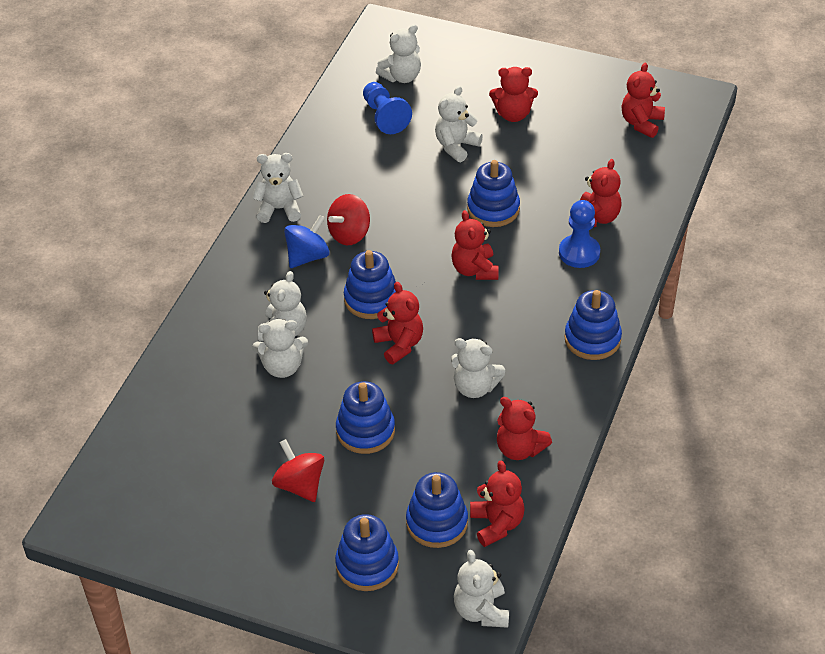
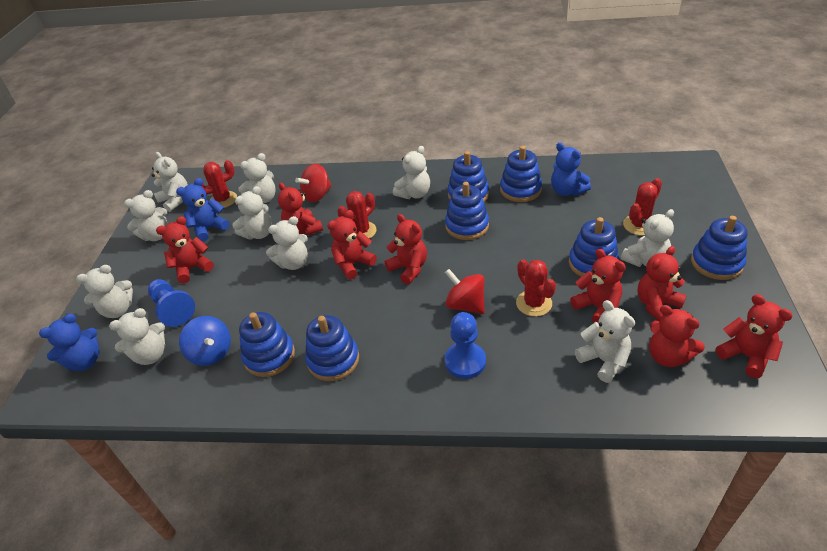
blue stacking toy: [335,514,399,591] [336,381,395,454] [344,250,396,319] [406,472,468,548] [467,160,520,227] [564,290,622,360] = 6 -> [239,312,295,377] [305,315,359,381] [445,182,489,240] [448,151,489,202] [500,146,542,202] [569,217,619,277] [691,216,747,280] = 7
blue teddy bear: none = 0 -> [39,314,100,371] [176,178,230,242] [551,143,591,196] = 3
red cactus: none = 0 -> [195,160,237,208] [337,191,377,239] [516,259,556,317] [623,178,662,236] = 4
red teddy bear: [372,282,423,364] [451,210,499,280] [470,460,525,547] [489,67,538,122] [497,397,552,460] [580,159,622,227] [622,63,665,138] = 7 -> [156,216,214,284] [278,182,323,235] [327,210,377,279] [385,214,427,284] [570,249,626,324] [638,246,687,322] [649,305,705,367] [716,294,793,378] = 8
white teddy bear: [252,153,303,223] [252,319,308,378] [258,271,307,342] [376,24,421,83] [435,86,483,162] [451,338,505,398] [454,550,509,628] = 7 -> [76,265,133,318] [109,308,165,365] [124,190,167,241] [151,152,188,212] [233,186,272,240] [239,153,276,203] [266,216,308,270] [393,146,430,199] [575,300,635,383] [621,209,674,267] = 10

